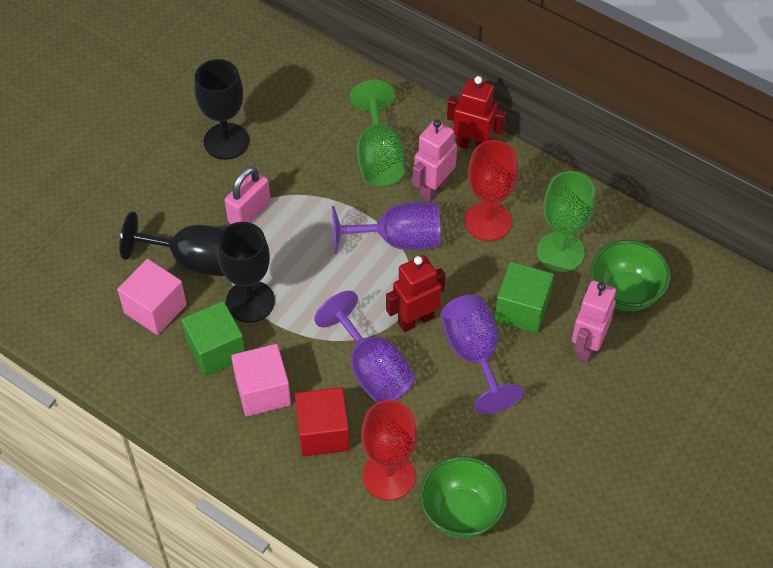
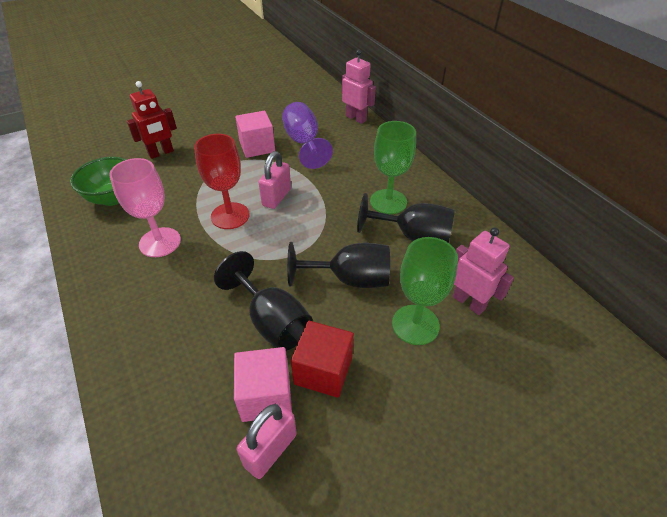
green bowl: [420,456,507,539] [591,240,671,311] = 2 -> [70,157,127,206] = 1
green cube: [181,301,245,377] [495,262,554,333] = 2 -> none = 0
pink goblet: none = 0 -> [109,158,181,257] = 1
pink padlock: [225,166,271,224] = 1 -> [237,403,297,479] [258,151,291,209] = 2
purple goblet: [314,291,415,403] [332,201,441,254] [441,294,524,414] = 3 -> [282,102,333,169] = 1
red goblet: [361,400,417,500] [465,140,518,241] = 2 -> [194,134,250,229] = 1
red robot: [386,255,446,332] [447,76,506,149] = 2 -> [127,81,177,159] = 1

